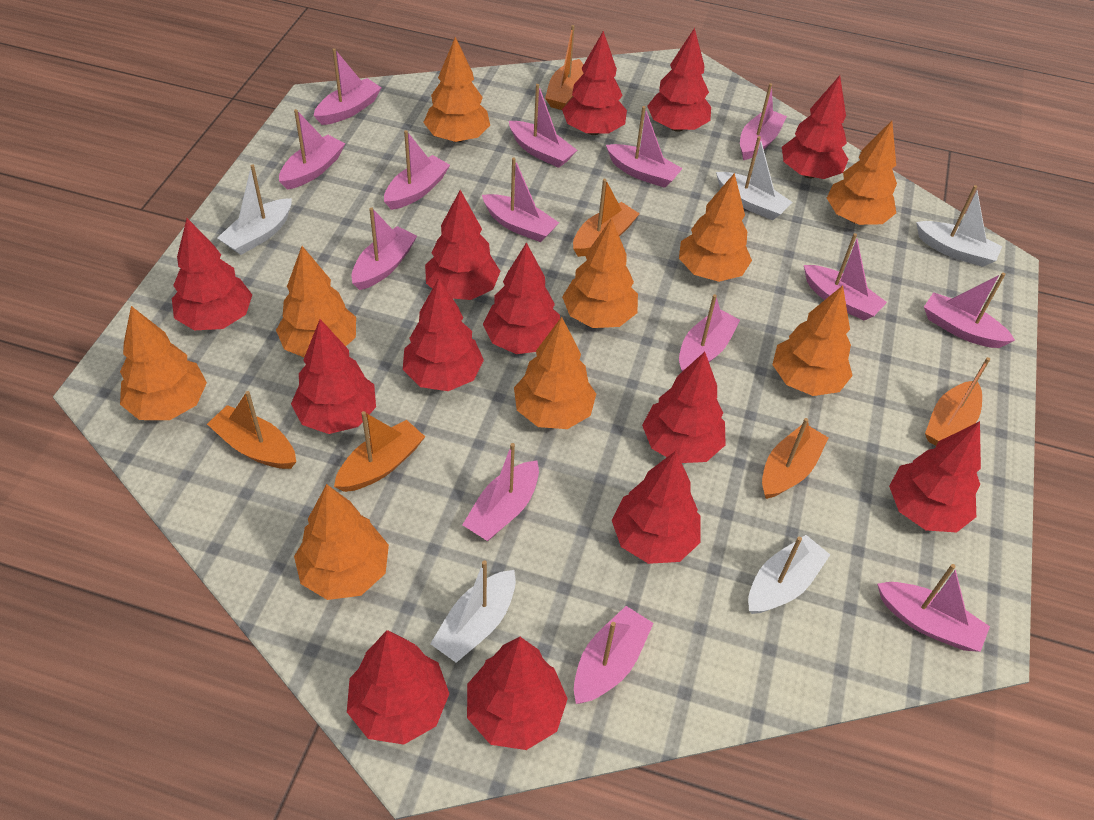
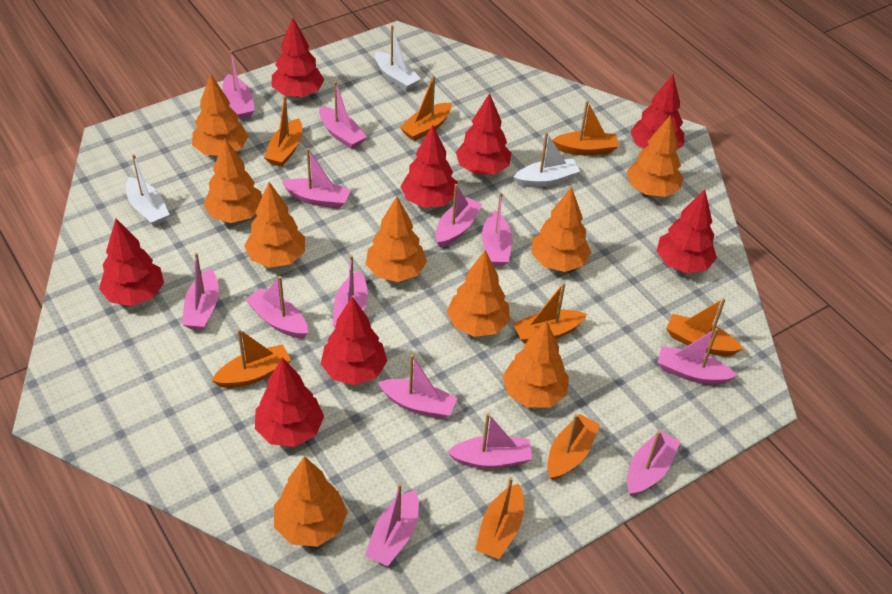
orange boat: [207,391,296,469] [334,411,425,492] [545,25,584,110] [573,179,640,257] [762,418,829,499] [925,357,990,446] = 6 -> [211,329,291,388] [264,96,302,167] [400,75,452,141] [475,477,524,559] [513,282,587,344] [547,414,600,480] [552,101,619,155] [666,298,743,356] = 8
pink boat: [279,109,345,190] [314,48,382,125] [352,207,417,290] [384,130,450,210] [462,443,539,541] [482,158,559,242] [509,84,577,168] [574,606,654,704] [606,106,683,188] [679,294,740,371] [740,83,787,160] [804,233,887,320] [877,564,990,652] [924,273,1015,348] = 14 -> [182,253,219,330] [222,50,255,119] [245,276,308,338] [282,148,351,209] [319,81,367,149] [333,255,368,327] [365,483,419,566] [378,354,458,419] [435,184,482,247] [447,413,532,469] [482,192,512,266] [627,430,680,496] [658,328,737,384] = 13
red tree: [172,218,252,330] [291,319,376,434] [347,630,449,745] [403,278,484,391] [425,190,501,300] [467,637,568,750] [483,242,560,354] [562,31,627,135] [612,451,701,564] [642,352,726,463] [647,28,711,132] [782,75,848,179] [889,421,981,533] = 13 -> [99,219,164,306] [255,357,324,447] [272,18,324,97] [321,297,387,385] [400,125,457,208] [456,93,511,174] [630,74,684,149] [657,189,717,273] = 8
white boat: [217,164,292,255] [430,560,516,663] [716,136,793,220] [748,535,830,614] [916,185,1002,267] = 5 -> [126,154,170,226] [375,25,421,91] [514,132,580,187] = 3

